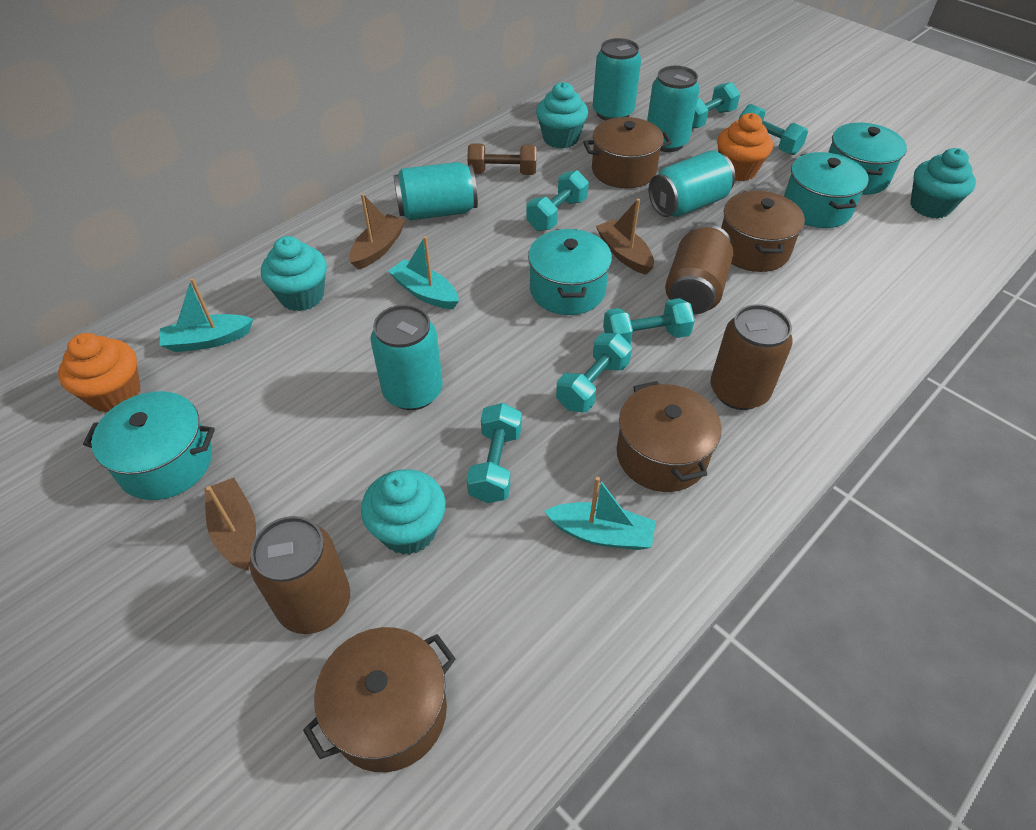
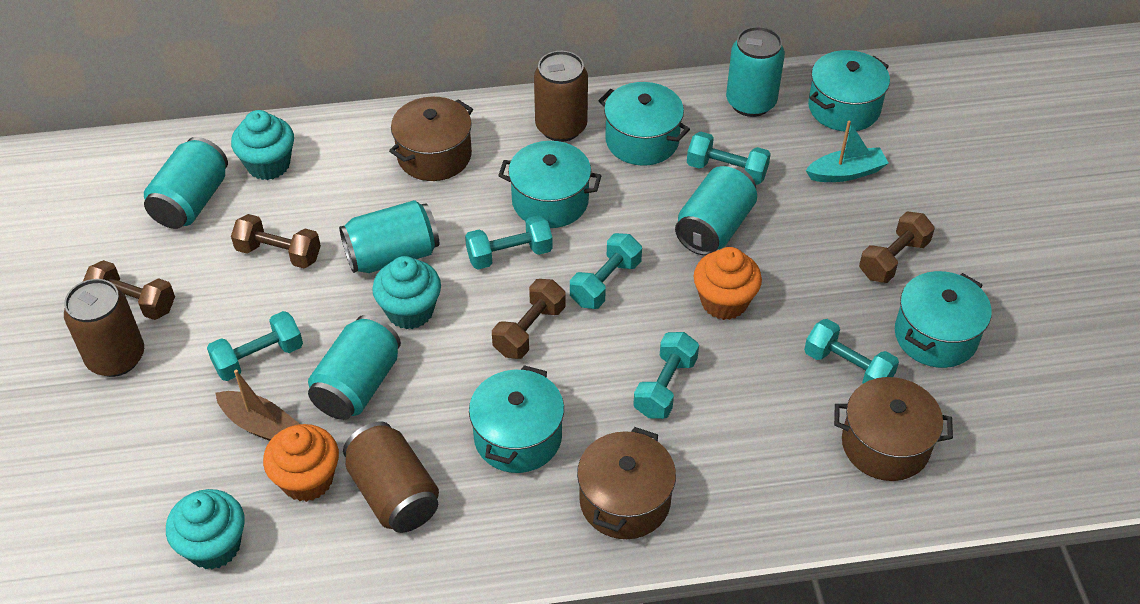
brown boat: [204,478,256,571] [349,193,406,270] [596,199,654,275] = 3 -> [216,370,300,441] = 1
brown dumbbell: [467,143,537,175] = 1 -> [83,260,175,320] [231,214,321,268] [492,279,566,359] [859,211,935,283] = 4
brown pot: [303,627,456,772] [583,117,672,189] [616,381,722,492] [721,191,805,272] = 4 -> [389,97,473,181] [577,427,676,539] [834,377,953,481] = 3
turquoise boat: [160,278,253,352] [388,236,459,309] [544,477,656,550] = 3 -> [806,121,888,182] = 1
turquoise cupcake: [261,236,327,311] [361,469,446,555] [536,82,588,149] [910,148,976,219] = 4 -> [166,489,245,570] [231,110,294,180] [372,256,441,329] = 3
turquoise pot: [83,391,215,500] [528,229,612,315] [784,152,869,228] [828,122,907,195] = 4 -> [469,365,564,473] [498,141,602,228] [598,82,690,166] [808,50,890,132] [895,271,992,368] = 5

